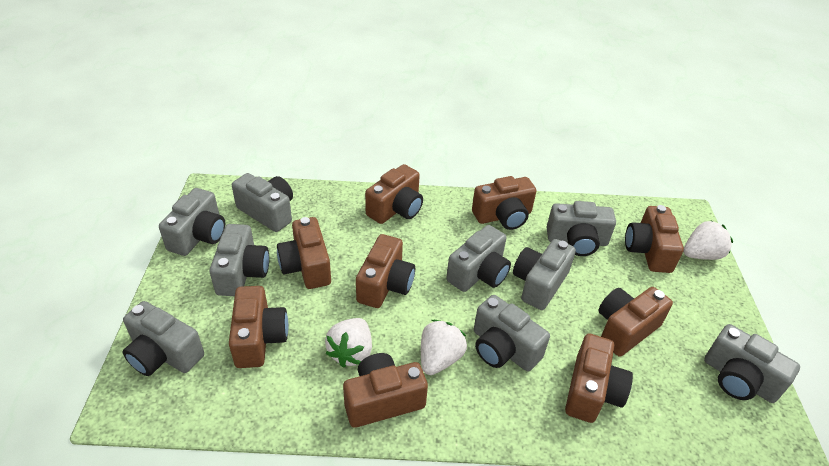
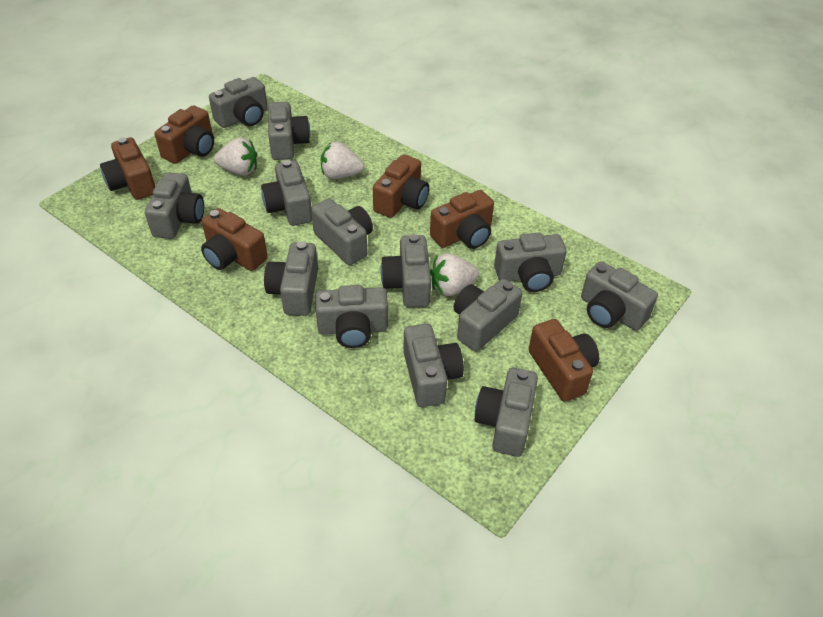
brown camera: [229,286,288,368] [277,217,331,289] [343,353,428,428] [356,234,415,308] [365,164,423,224] [472,176,537,230] [565,334,633,423] [599,287,673,357] [625,205,684,273] = 9 -> [100,137,155,200] [155,106,214,164] [201,208,268,271] [373,155,429,218] [430,190,494,249] [529,319,599,402] = 6
grey camera: [123,301,204,376] [159,188,226,256] [209,224,269,296] [232,173,293,232] [446,225,511,292] [474,295,550,371] [513,239,576,310] [547,201,616,256] [704,324,800,403] = 9 -> [145,172,204,239] [209,77,268,128] [261,160,312,226] [264,241,318,316] [268,102,310,160] [311,199,373,265] [315,285,388,348] [380,234,431,307] [404,324,464,407] [454,279,522,352] [474,368,538,457] [494,232,567,292] [581,262,658,331] = 13

